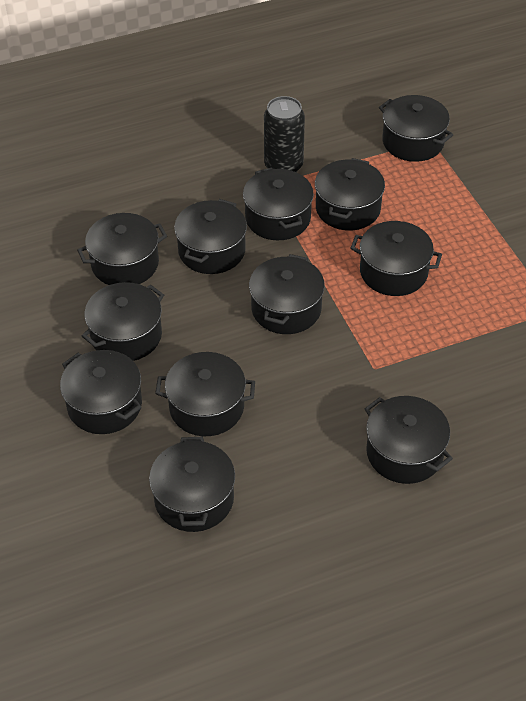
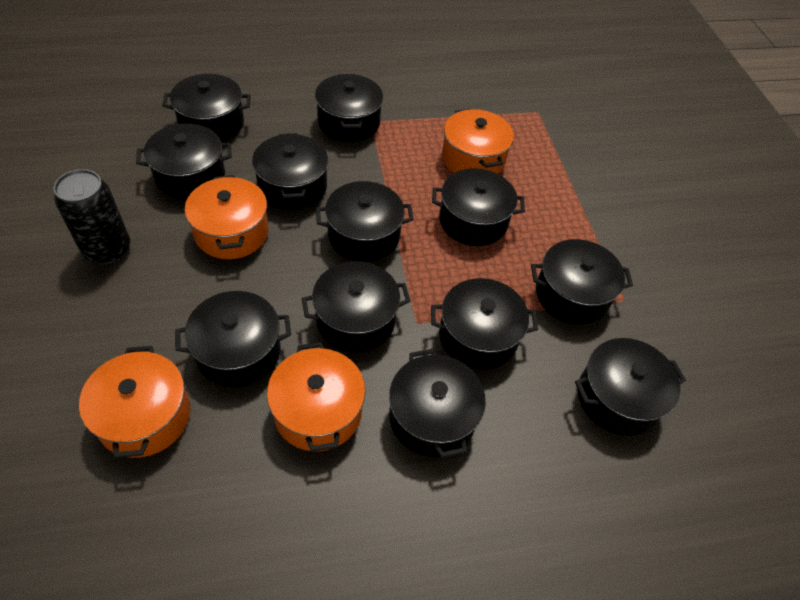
orange pot: none = 0 -> [79,346,190,458] [185,175,269,259] [267,342,366,452] [442,108,514,174] = 4

